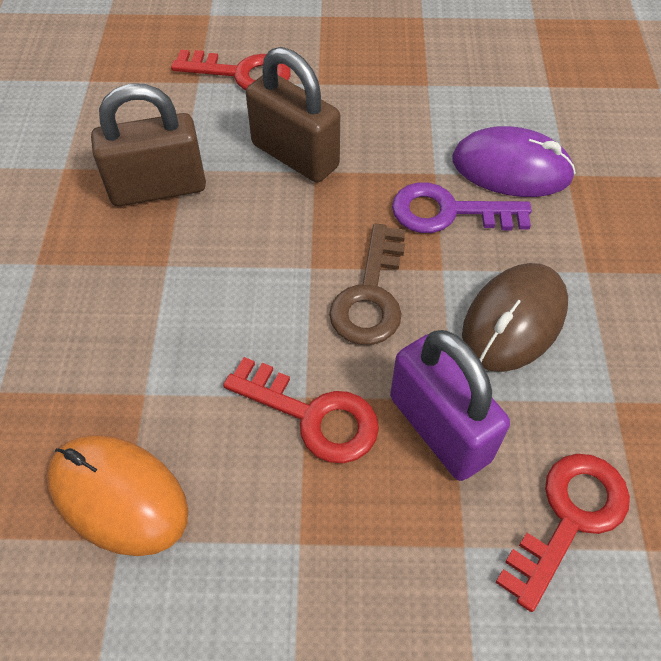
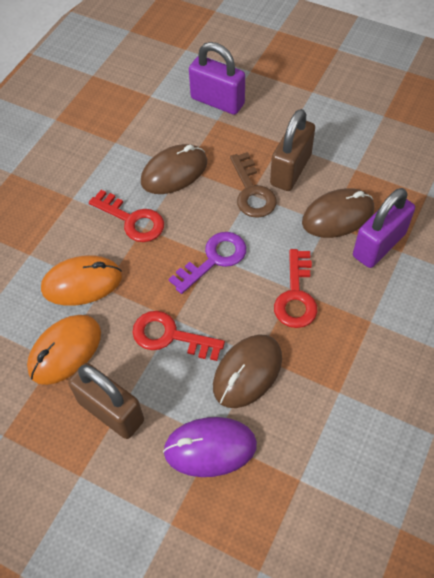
brown mouse: [462,263,568,372] = 1 -> [141,144,207,194] [213,335,282,408] [302,188,374,238] = 3
orange mouse: [47,435,189,556] = 1 -> [27,315,101,385] [41,255,122,306] = 2
purple padlock: [390,330,510,481] = 1 -> [189,42,245,115] [353,188,415,268] = 2

